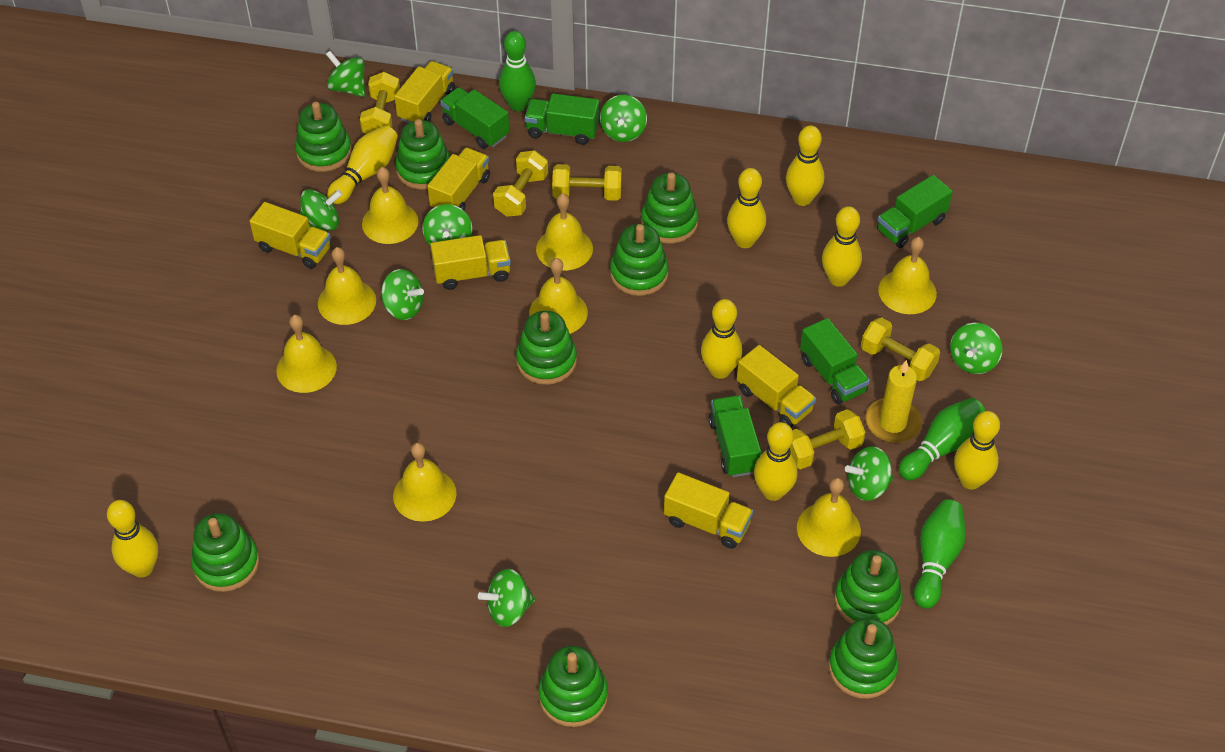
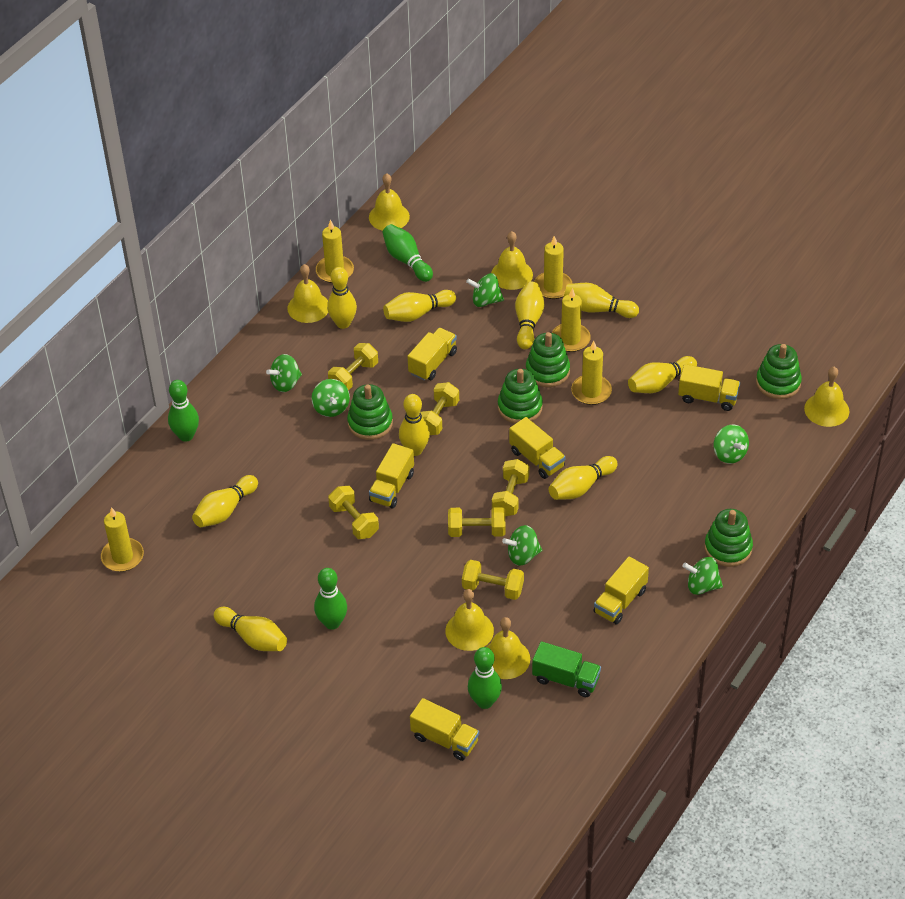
green bowling pin: [499,31,536,111] [899,398,985,480] [914,500,966,609] = 3 -> [168,380,199,442] [314,568,347,630] [382,224,433,282] [468,647,502,709] = 4
green spinning top: [300,189,343,230] [326,51,365,97] [381,269,424,320] [423,204,472,245] [478,569,535,627] [600,95,647,142] [845,446,894,501] [950,323,1002,374] = 8 -> [266,354,302,392] [312,379,350,417] [466,273,504,307] [502,525,542,566] [682,557,723,595] [713,425,749,464] = 6
green stacking toy: [191,513,259,592] [295,102,352,172] [395,119,450,190] [516,311,577,385] [539,646,608,727] [610,224,669,296] [641,173,698,244] [829,618,899,699] [835,550,903,625] = 9 -> [347,384,393,440] [498,369,543,424] [526,332,570,387] [704,509,753,567] [756,344,802,399] = 5
green truck: [440,87,509,149] [525,93,599,145] [708,395,761,477] [800,318,870,404] [877,175,953,248] = 5 -> [532,641,601,697] = 1
yellow bell: [276,315,337,393] [318,247,376,325] [362,167,418,244] [393,442,457,522] [529,258,588,334] [536,193,593,271] [797,478,861,557] [878,237,937,314] = 8 -> [288,264,328,323] [369,173,410,231] [445,589,494,651] [487,617,530,679] [491,231,533,290] [804,367,849,427] = 6
yellow bowling pin: [107,500,158,577] [327,125,398,204] [701,299,742,379] [727,168,766,248] [754,422,798,501] [786,125,824,206] [822,206,862,287] [954,411,1000,490] = 8 -> [192,475,258,527] [214,607,287,651] [327,267,357,329] [383,290,456,322] [399,394,430,456] [515,282,544,349] [549,456,618,500] [563,283,639,318] [628,356,697,393] = 9
yellow candle: [865,360,922,443] = 1 -> [101,507,144,572] [316,220,354,283] [534,236,573,299] [552,288,591,352] [571,341,612,405] = 5
yellow dumbbell: [360,72,400,134] [493,150,548,217] [552,164,622,201] [789,409,865,469] [861,317,940,381] = 5 -> [328,343,378,391] [328,486,379,539] [420,382,459,435] [448,507,505,537] [462,560,524,600] [492,459,529,516] = 6

